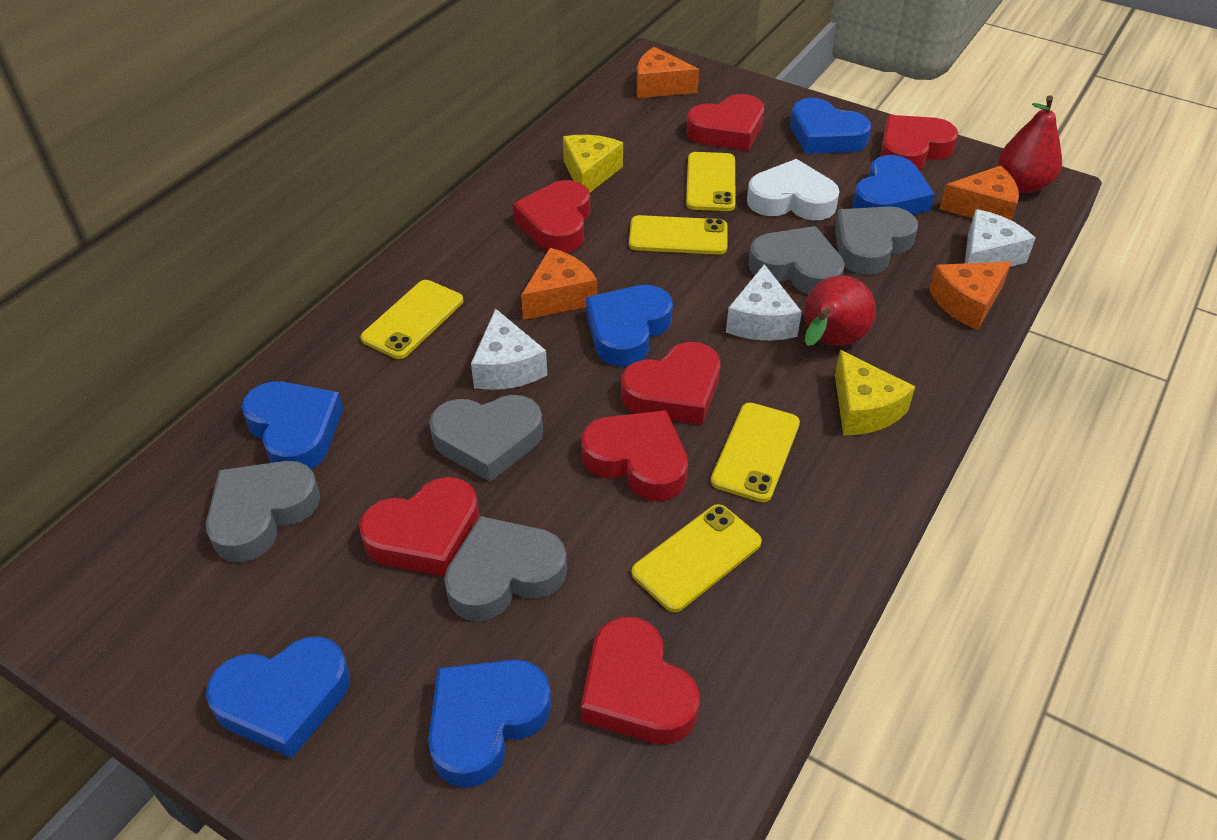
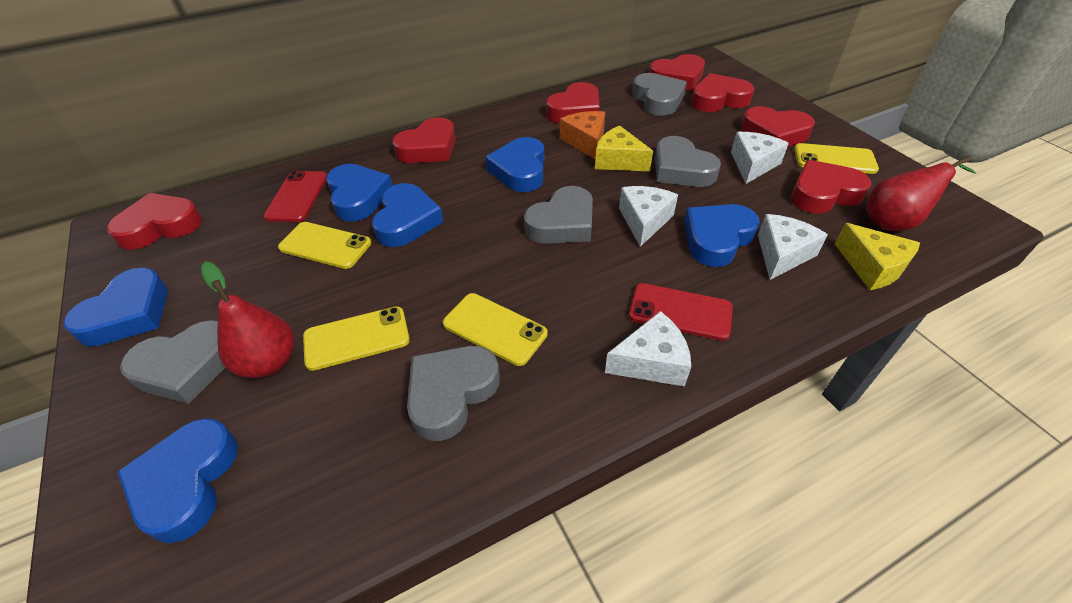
orange cheese: [521,248,597,320] [637,47,699,98] [929,262,1011,330] [939,165,1019,221] = 4 -> [560,111,605,159] = 1
red phone: none = 0 -> [264,171,327,222] [629,283,733,341] = 2
white cheese: [471,308,547,390] [726,264,802,341] [965,209,1036,267] = 3 -> [605,311,691,387] [619,186,678,247] [731,132,789,184] [758,214,828,280] = 4
white heart: [747,159,840,220] = 1 -> none = 0
yellow phone: [361,280,463,359] [629,215,728,255] [631,504,762,612] [686,152,736,211] [711,403,800,502] = 5 -> [278,222,371,269] [303,306,410,371] [443,293,548,366] [794,143,879,174] = 4

